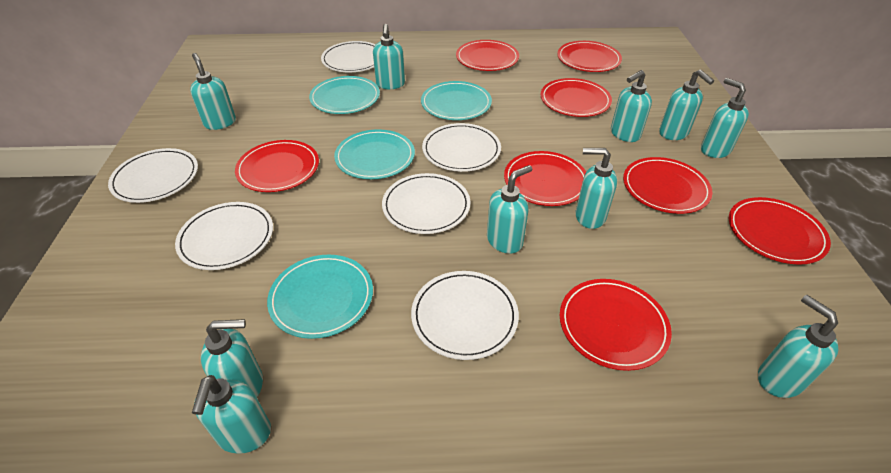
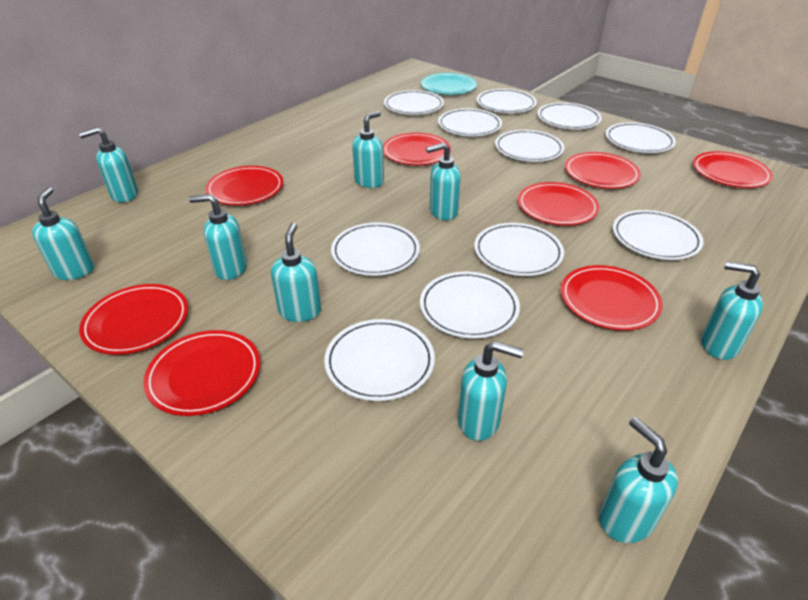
turquoise plate: [267,255,373,339] [309,76,380,114] [334,129,415,179] [421,81,492,120] = 4 -> [421,73,477,95] = 1
turquoise soap dispenser: [190,53,236,130] [192,375,271,454] [201,319,263,397] [373,24,405,89] [487,165,532,254] [575,148,617,229] [611,70,652,142] [659,70,714,140] [701,78,749,158] [758,295,838,398] = 10 -> [32,187,94,280] [79,127,138,202] [189,194,247,280] [271,223,321,322] [352,111,384,188] [426,142,461,220] [458,341,524,441] [599,417,678,543] [701,261,763,360] = 9
white plate: [108,148,198,203] [175,202,273,270] [321,41,376,73] [382,173,471,234] [411,271,519,360] [422,123,501,172] = 6 -> [324,319,435,401] [331,222,420,276] [384,90,444,115] [420,272,520,338] [438,108,502,136] [474,223,564,276] [477,89,537,113] [495,130,564,162] [537,102,602,129] [606,122,676,153] [613,210,704,260] = 11

